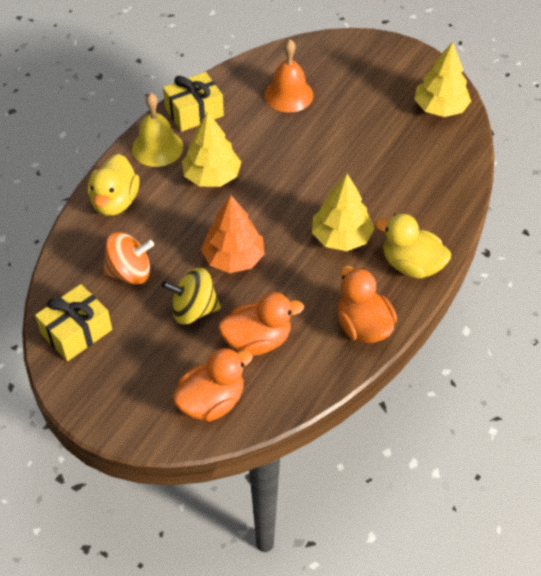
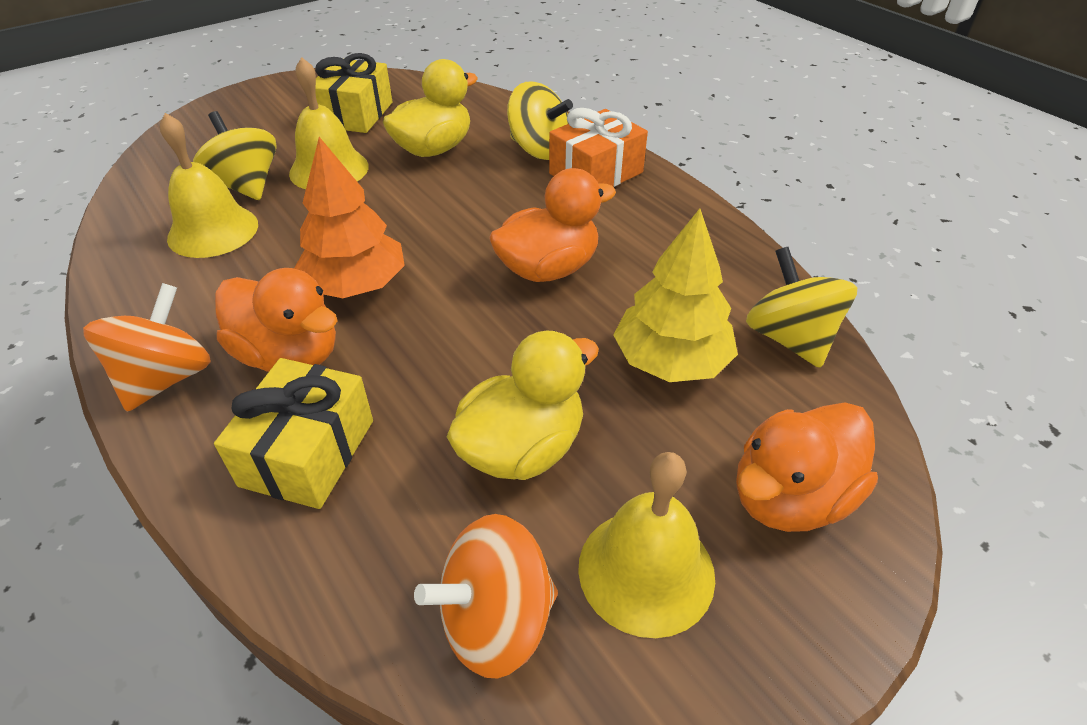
orange bell: [264,39,314,112] = 1 -> none = 0
orange gift: none = 0 -> [549,108,648,187] = 1
orange spinning top: [103,232,154,285] = 1 -> [83,283,211,412] [414,514,558,679] = 2
yellow bell: [132,93,183,167] = 1 -> [160,113,258,258] [289,57,369,189] [578,452,715,638] = 3
yellow spinning top: [162,268,221,324] = 1 -> [193,111,277,200] [507,81,573,160] [746,247,857,368] = 3
yellow tree: [182,111,241,187] [312,174,374,251] [414,42,471,117] = 3 -> [613,208,738,382] = 1

